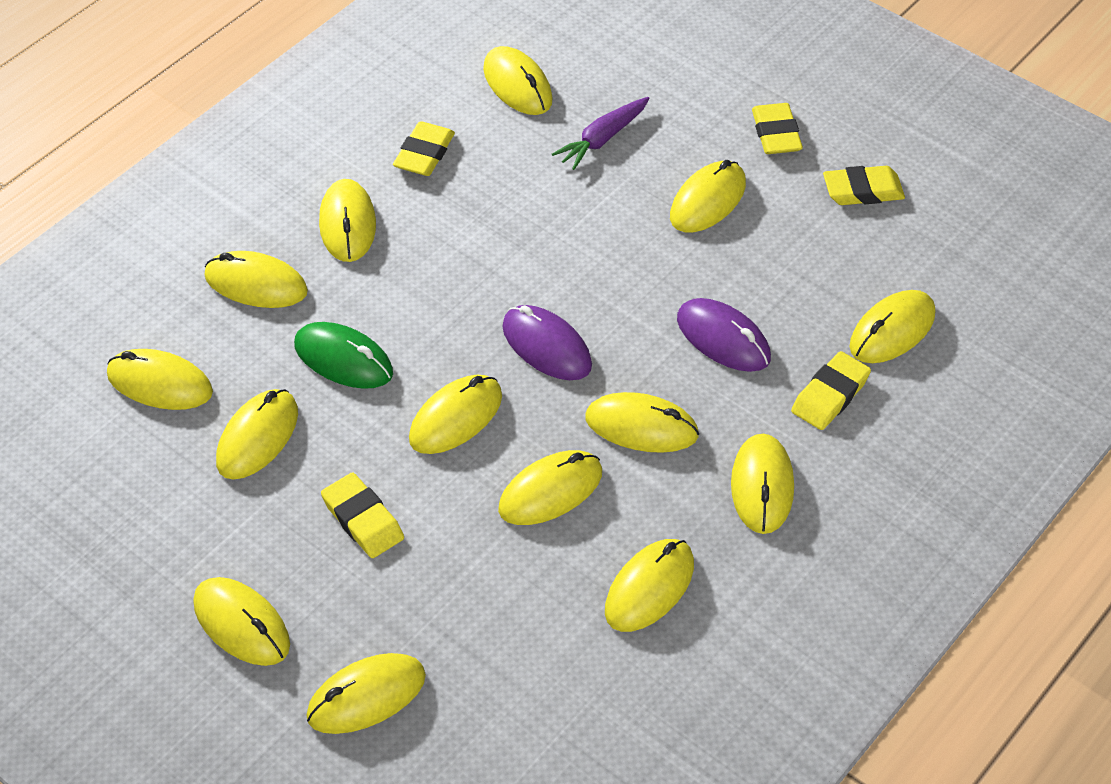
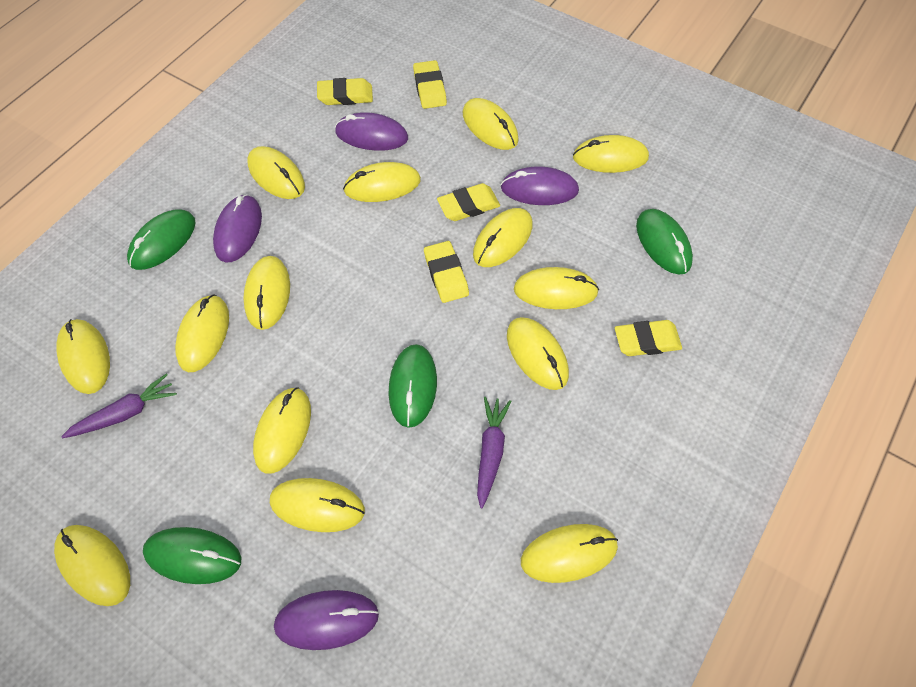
green mouse: [294,322,393,389] = 1 -> [127,209,195,270] [143,527,242,584] [388,344,437,428] [636,209,693,275] = 4
purple carrot: [552,97,650,170] = 1 -> [61,373,177,438] [477,397,511,508] = 2
purple mouse: [502,305,592,380] [677,298,771,372] = 2 -> [213,194,262,263] [274,590,379,650] [335,112,408,151] [501,166,579,205] = 4

